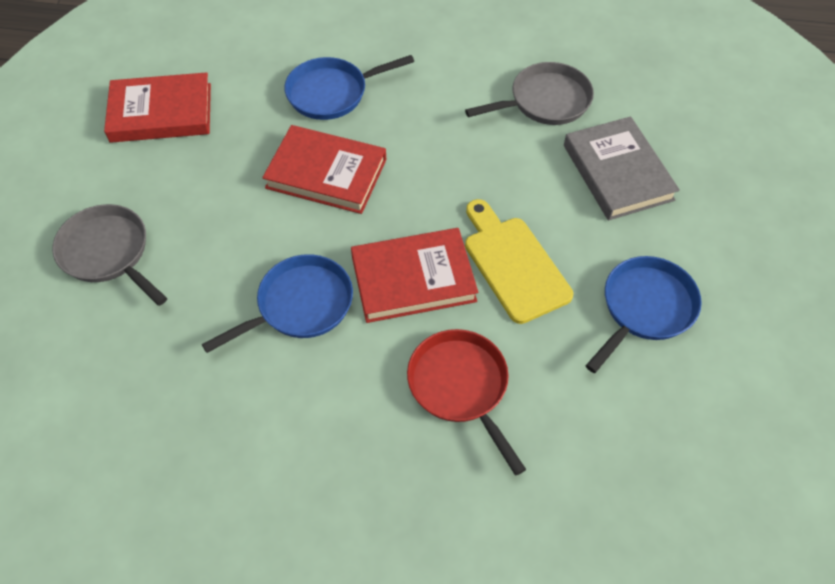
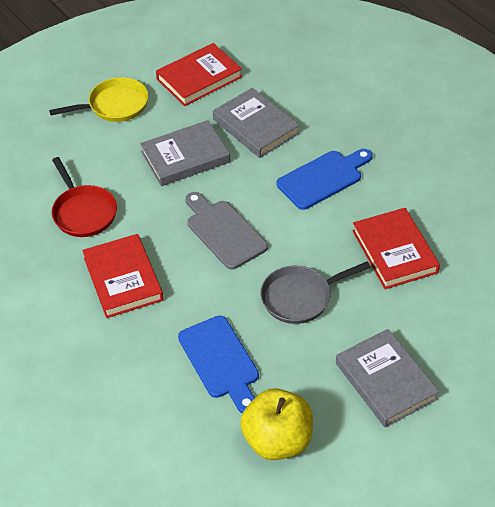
blue cutting board: none = 0 -> [178,316,259,414] [277,149,372,210] = 2
blue pan: [202,254,353,353] [285,55,414,120] [586,256,702,373] = 3 -> none = 0
grey book: [564,116,680,220] = 1 -> [140,120,230,186] [213,88,300,158] [336,329,439,428] = 3
grey cutting board: none = 0 -> [185,192,268,270] = 1
grey pan: [52,204,167,306] [465,62,594,125] = 2 -> [260,261,371,324] = 1
yellow apple: none = 0 -> [240,388,313,460] = 1
yellow cutting board: [465,199,573,324] = 1 -> none = 0
yellow pan: none = 0 -> [49,77,149,122] = 1

